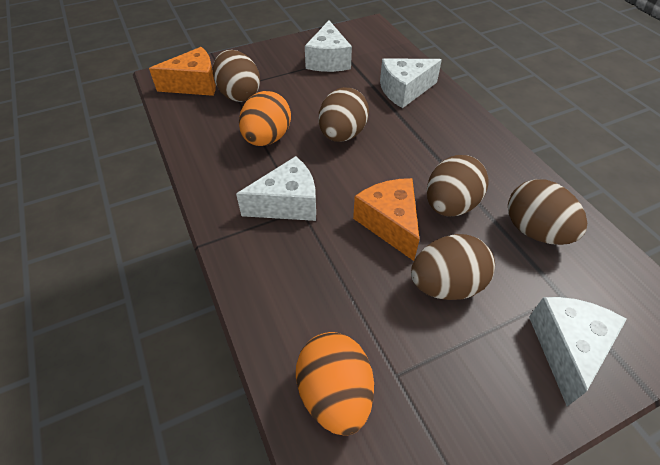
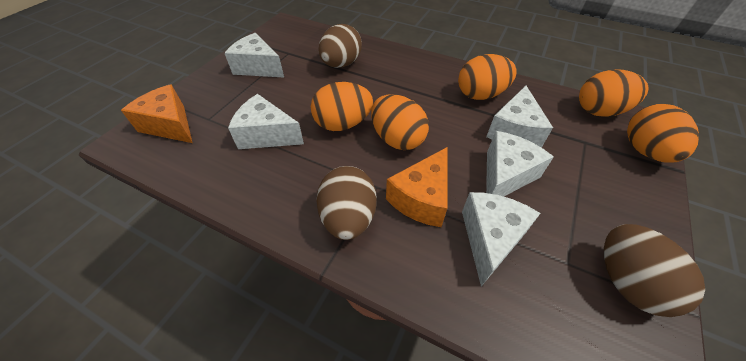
brown egg: [213,50,260,102] [319,87,369,142] [411,234,495,300] [427,155,489,217] [508,179,587,245] = 5 -> [316,166,377,240] [318,24,362,68] [604,224,705,317] = 3
orange egg: [239,91,291,146] [296,332,374,436] = 2 -> [311,82,373,131] [371,94,429,150] [458,54,517,100] [579,69,649,117] [627,104,699,162] = 5
white cheese: [236,156,316,221] [305,20,352,72] [380,58,442,108] [529,297,627,407] = 4 -> [225,33,284,78] [228,94,304,149] [462,192,540,287] [486,86,553,148] [486,131,554,197] = 5

